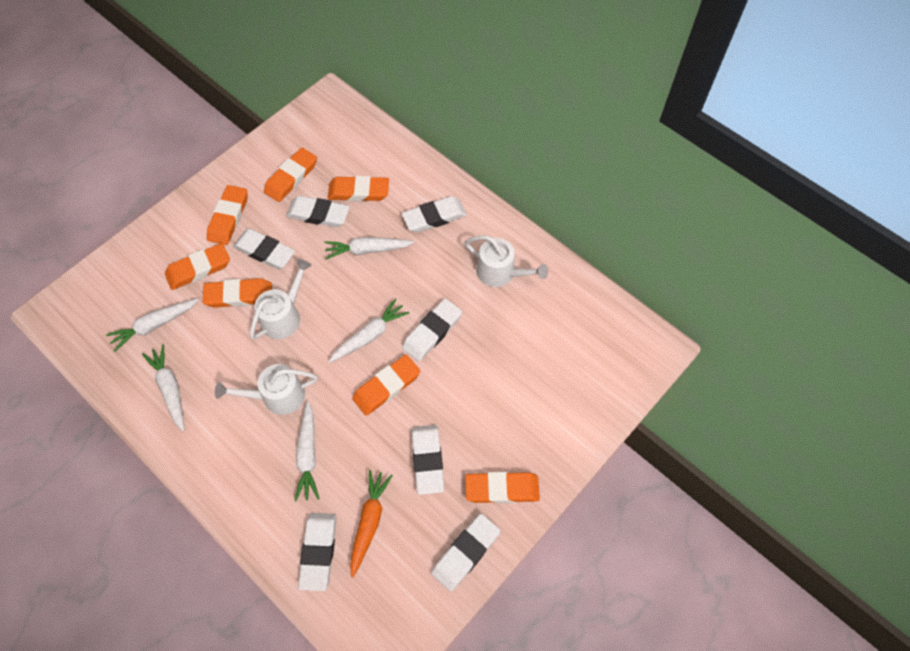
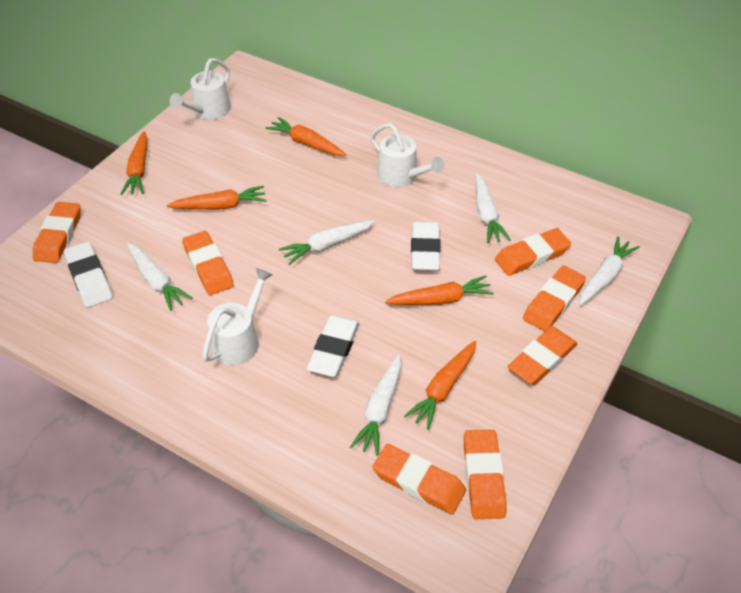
orange carrot: [350,470,393,578] = 1 -> [121,131,148,195] [166,186,267,210] [266,117,346,156] [385,276,494,305] [404,341,476,430] = 5
white eraser: [233,229,295,269] [286,196,350,227] [298,513,337,591] [402,196,467,233] [402,298,462,362] [412,425,444,495] [431,514,501,592] = 7 -> [64,242,113,307] [307,315,360,377] [411,222,441,271] = 3

